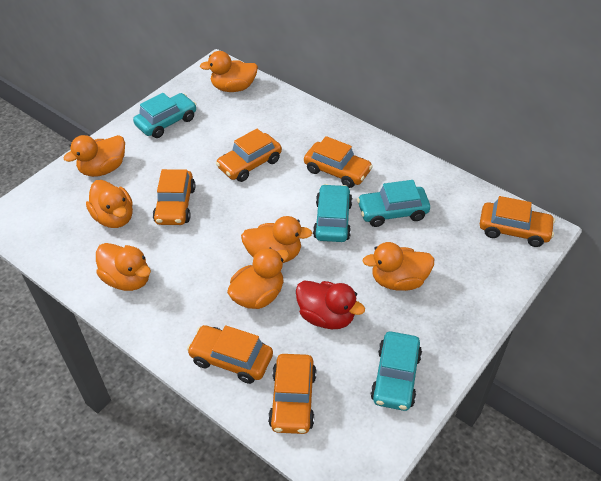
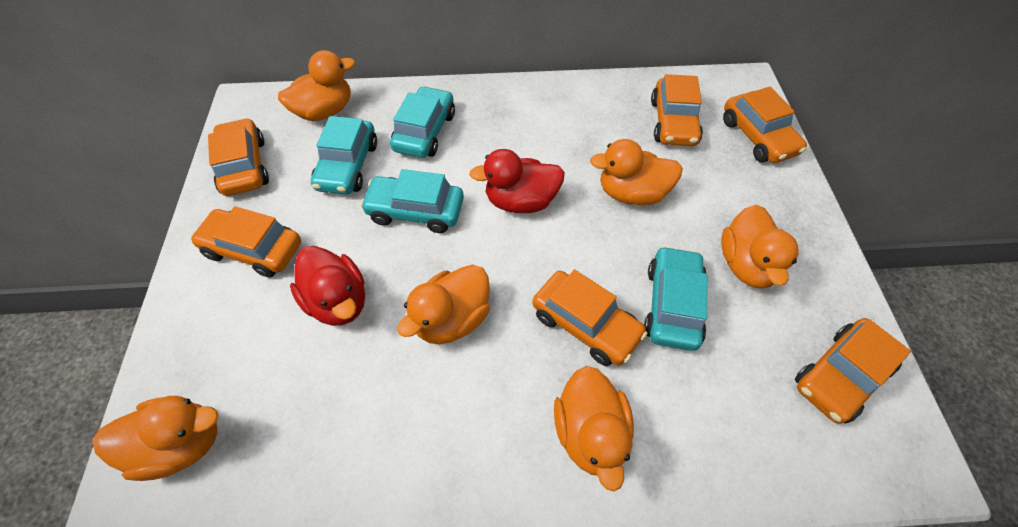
orange duck: [64,135,125,177] [86,180,133,228] [96,243,151,291] [200,51,258,92] [227,248,289,309] [241,216,312,263] [362,242,434,291] = 7 -> [92,396,219,481] [278,50,355,121] [397,265,490,344] [554,366,634,491] [590,139,683,205] [721,204,799,289] = 6
red duck: [296,281,365,329] = 1 -> [290,246,365,326] [469,149,565,213] = 2

